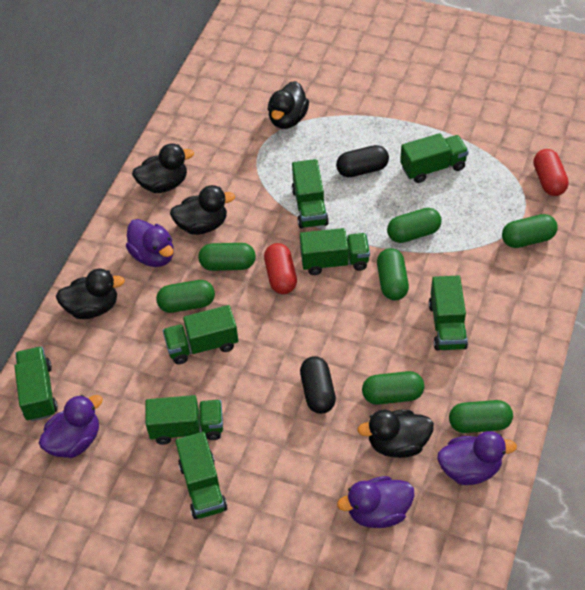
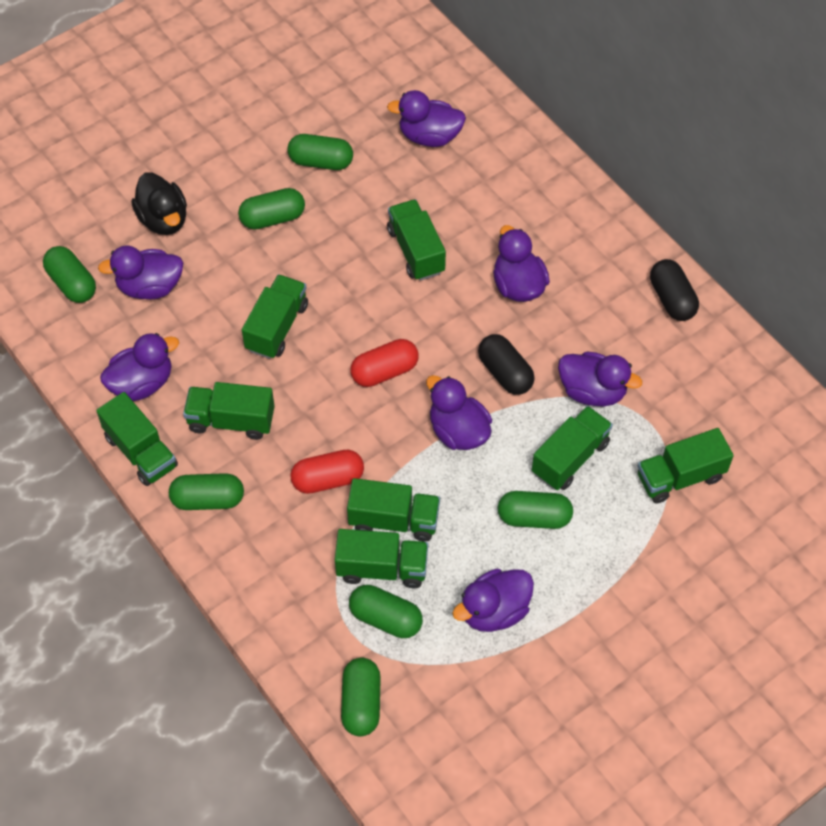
black duck: [56,269,125,319] [132,143,194,193] [170,185,235,235] [268,81,309,129] [357,410,434,458] = 5 -> [131,172,187,235] = 1
purple duck: [39,395,103,458] [126,219,174,267] [337,476,414,528] [437,431,517,485] = 4 -> [98,246,183,299] [100,333,179,401] [387,90,466,147] [426,375,492,450] [452,569,534,632] [493,225,550,302] [558,352,642,406] = 7

